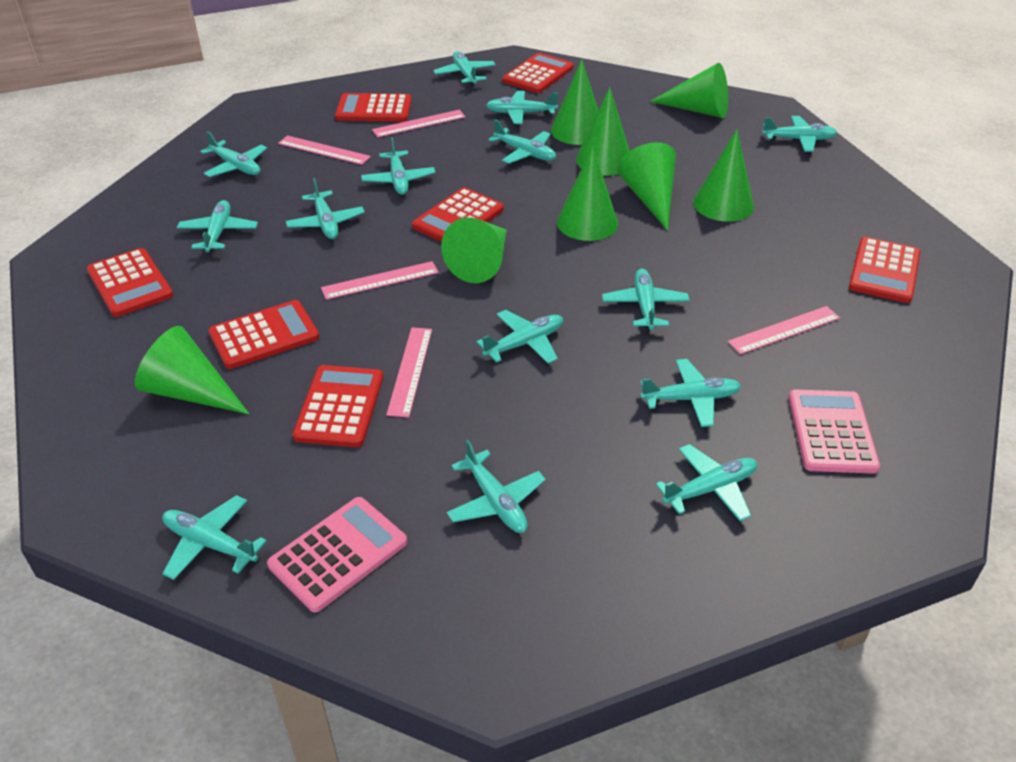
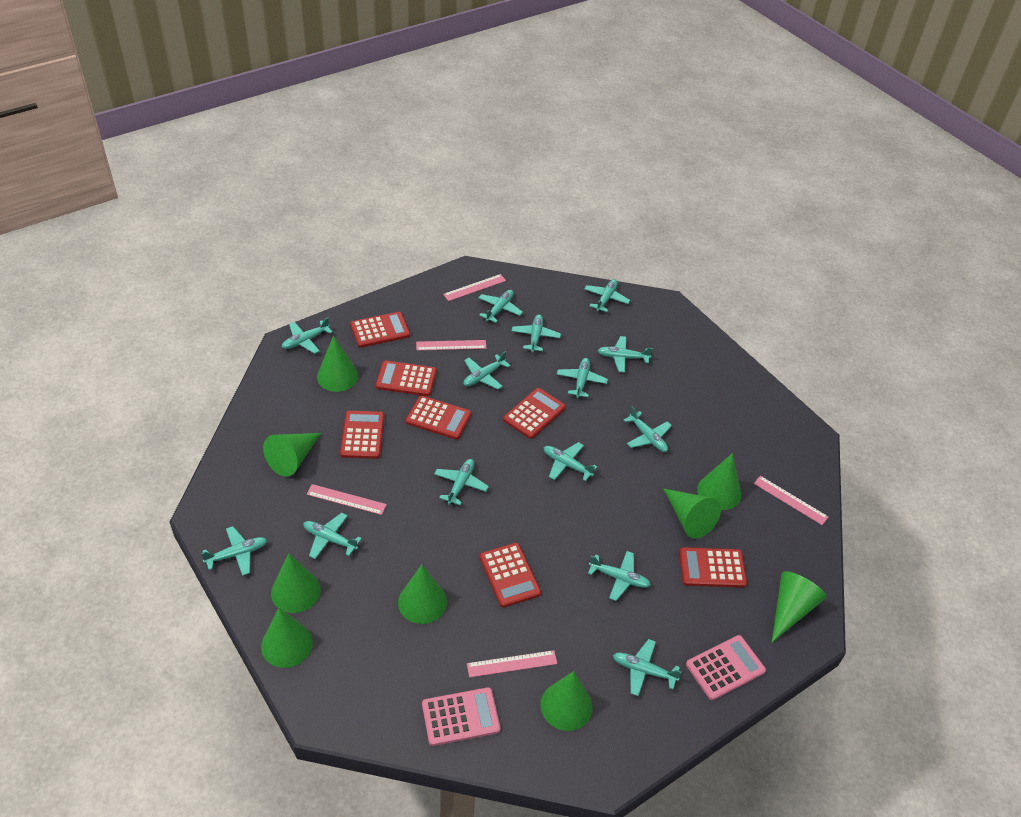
green cone: [135,326,249,414] [441,218,507,283] [551,59,598,145] [557,146,618,241] [576,87,629,176] [617,142,676,231] [650,63,728,118] [693,129,754,222] = 8 -> [261,608,313,668] [263,433,321,477] [271,553,321,613] [317,335,358,392] [398,565,447,624] [540,671,592,731] [663,488,721,538] [697,453,741,510] [771,571,826,643] = 9

